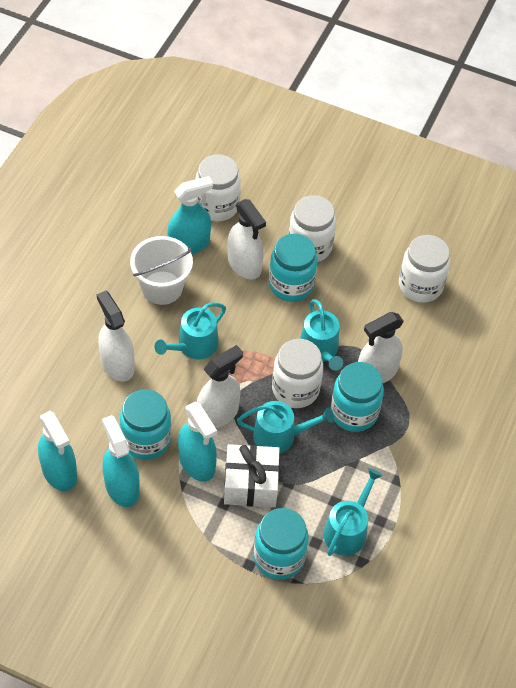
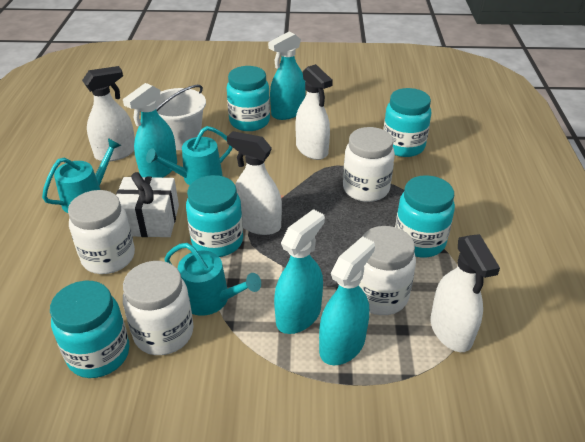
turquoise jar: [120,389,171,460] [254,508,309,580] [269,234,318,302] [331,362,384,432] = 4 -> [50,281,130,378] [186,175,243,257] [227,66,270,131] [383,88,431,157] [395,175,455,257] = 5
turquoise watering can: [155,303,226,359] [237,401,334,454] [300,299,343,371] [323,468,383,556] = 4 -> [42,138,121,213] [146,126,232,185] [164,243,261,316] = 3

